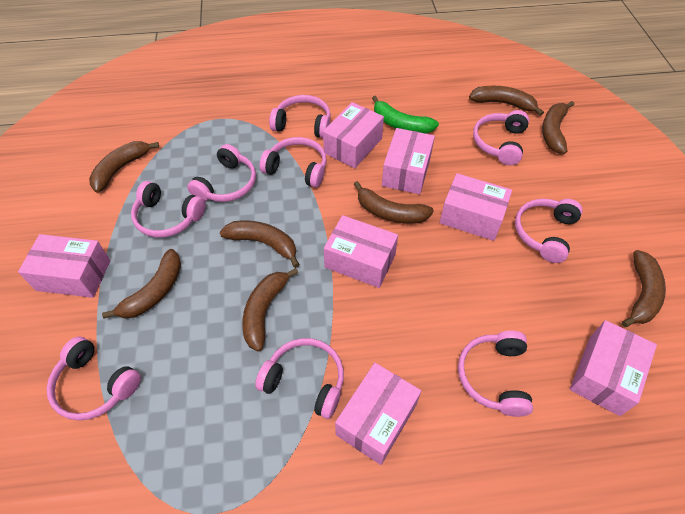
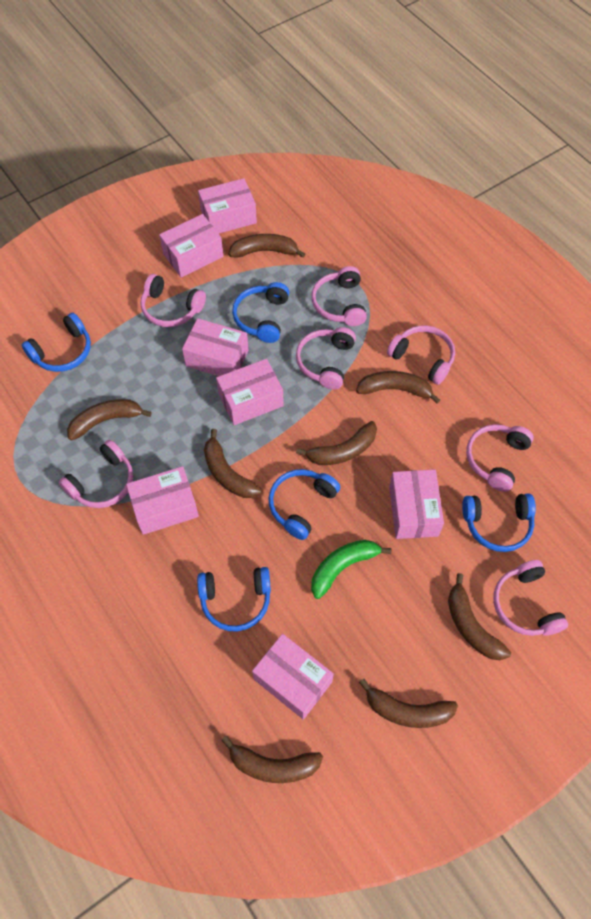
blue headphones: none = 0 -> [22,313,91,372] [197,567,271,632] [232,282,289,343] [269,469,340,540] [462,494,536,552] = 5
pink headphones: [47,336,141,421] [131,181,205,238] [187,144,256,202] [255,338,344,419] [259,137,326,188] [269,95,331,138] [458,331,533,417] [473,110,529,165] [515,199,583,263] = 9 -> [59,440,133,508] [140,274,206,327] [296,327,356,390] [311,266,367,326] [387,325,455,385] [466,424,534,492] [493,560,568,636] = 7

